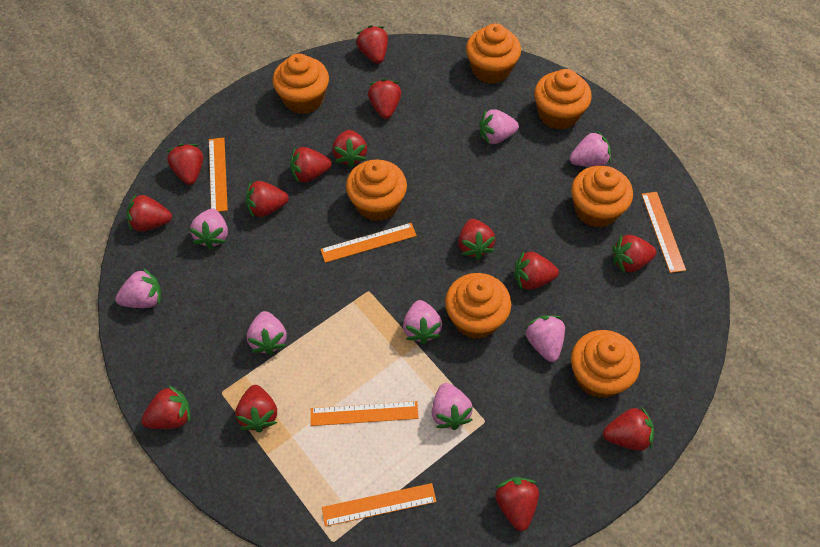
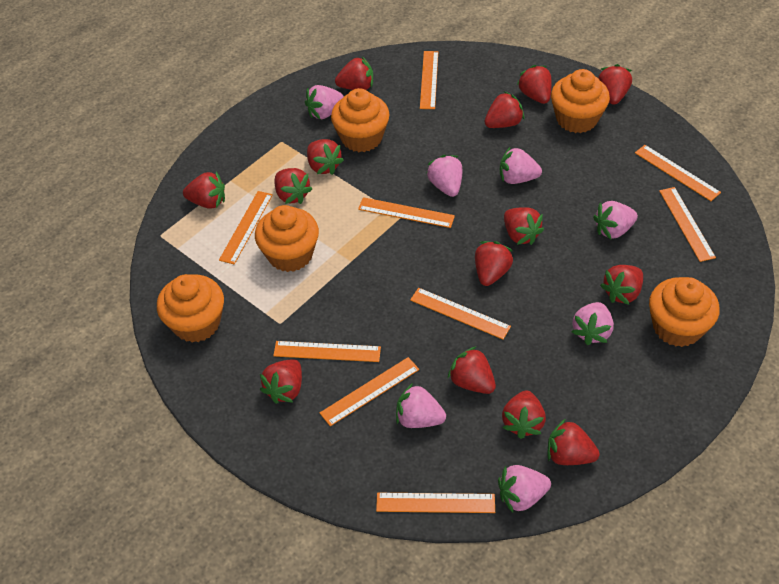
orange cupcake: [272,54,329,114] [346,159,407,221] [445,273,511,339] [466,23,521,84] [534,69,592,130] [571,166,633,228] [571,330,640,398] = 7 -> [157,274,224,343] [255,205,319,272] [331,88,390,152] [551,69,610,133] [649,277,720,347] = 5
orange ruler: [209,138,228,212] [311,401,419,426] [320,223,417,263] [322,483,437,527] [641,192,686,273] = 5 -> [219,191,273,264] [273,341,381,362] [320,357,419,426] [358,197,455,228] [376,493,495,513] [410,288,511,340] [420,51,438,109] [635,145,721,201] [659,187,716,262] = 9
pink strawberry: [115,268,162,308] [189,209,228,249] [247,311,287,355] [403,300,442,345] [432,383,473,430] [479,109,519,144] [525,315,565,362] [570,130,611,167] = 8 -> [305,85,344,120] [396,383,446,428] [426,155,463,197] [498,465,551,513] [500,146,542,184] [572,302,614,345] [593,201,638,239] = 7

